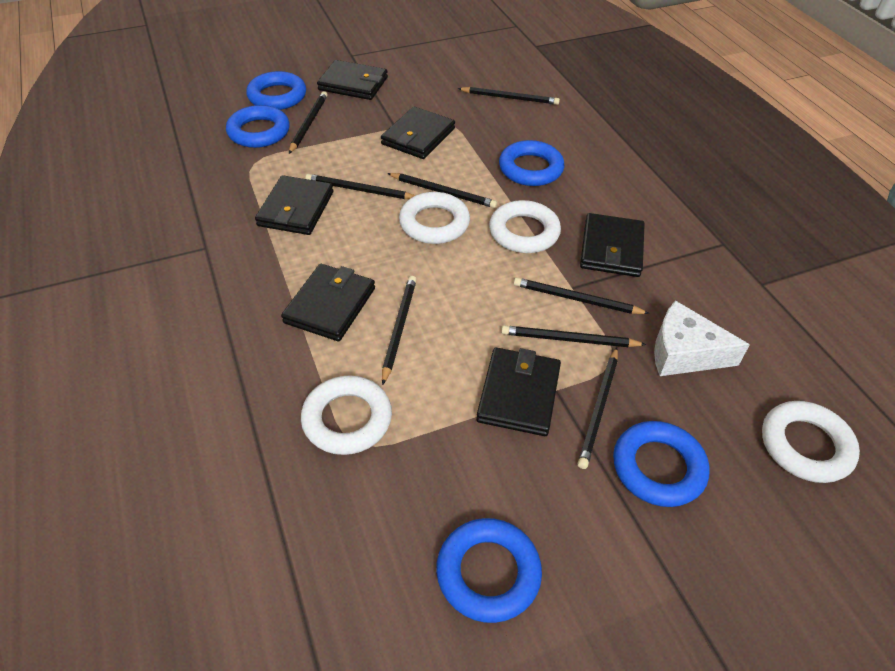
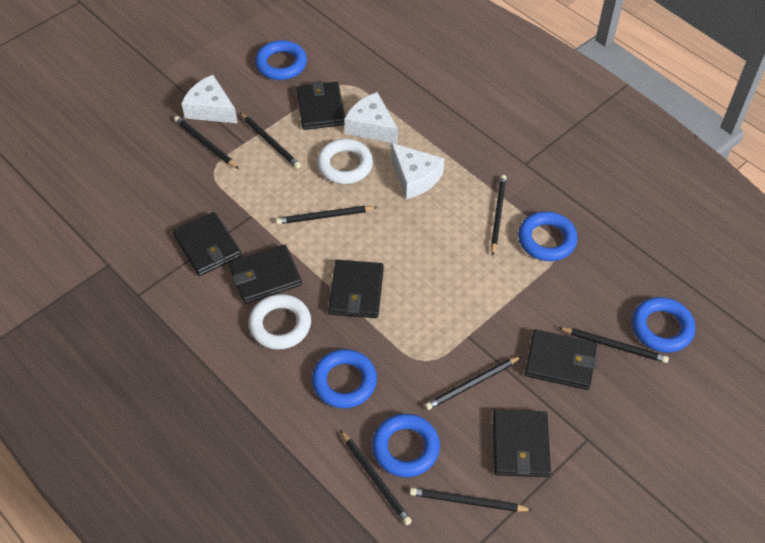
white cheese: [654,300,750,376] = 1 -> [181,75,237,123] [344,92,398,144] [391,143,445,199] = 3
white ring: [301,375,392,455] [399,192,470,244] [489,200,561,253] [762,401,860,483] = 4 -> [248,294,311,350] [317,139,373,184] = 2

